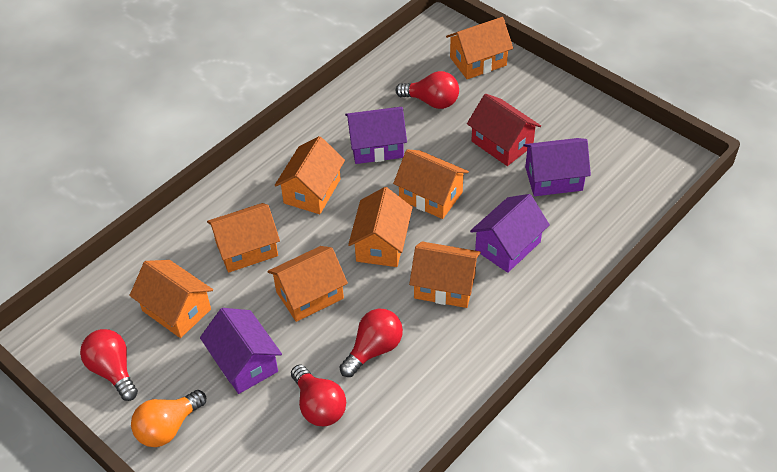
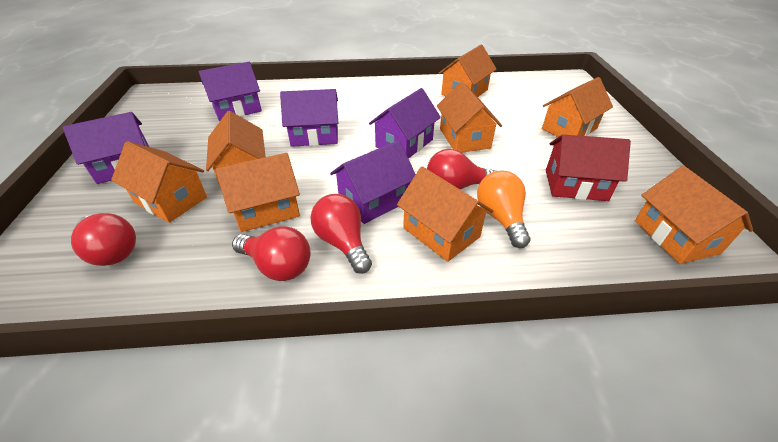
purple house: [200,308,282,394] [345,107,407,164] [470,194,550,273] [523,138,591,196] = 4 -> [63,112,149,184] [199,62,262,121] [280,89,338,147] [330,140,416,224] [369,88,441,159] = 5

